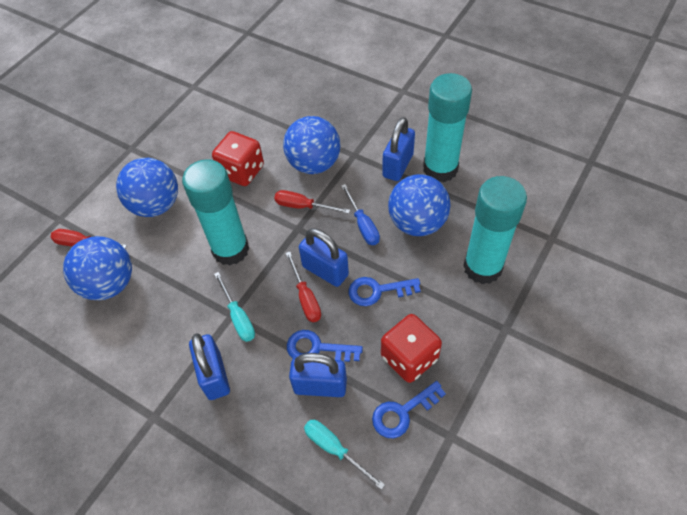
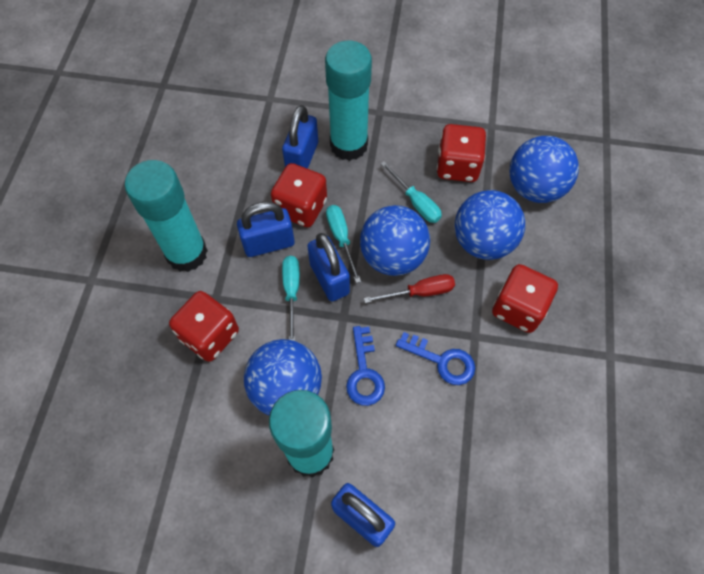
blue key: [287,330,363,362] [349,277,421,306] [372,381,446,438] = 3 -> [346,326,385,406] [396,332,475,385] = 2
blue screwdriver: [341,184,380,245] = 1 -> none = 0
red dice: [212,131,264,186] [381,314,442,383] = 2 -> [169,291,239,362] [271,163,327,227] [437,124,486,182] [492,264,558,333] = 4
red screwdriver: [51,229,127,248] [274,190,350,214] [286,251,321,322] = 3 -> [364,274,455,303] = 1
turquoise screwdriver: [214,272,255,342] [304,420,385,490] = 2 -> [282,256,300,341] [326,205,361,283] [381,161,442,223] = 3

